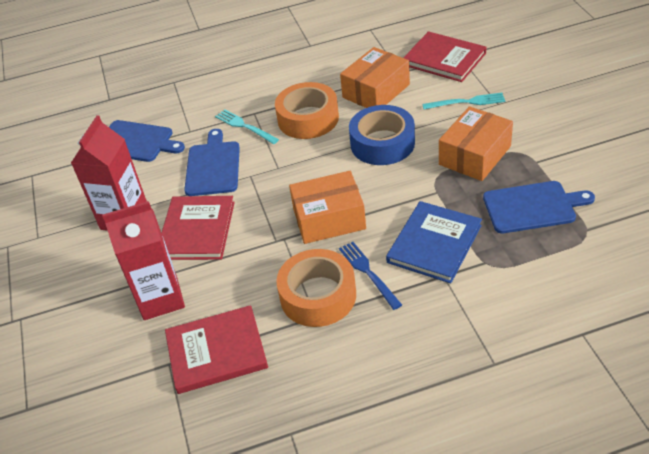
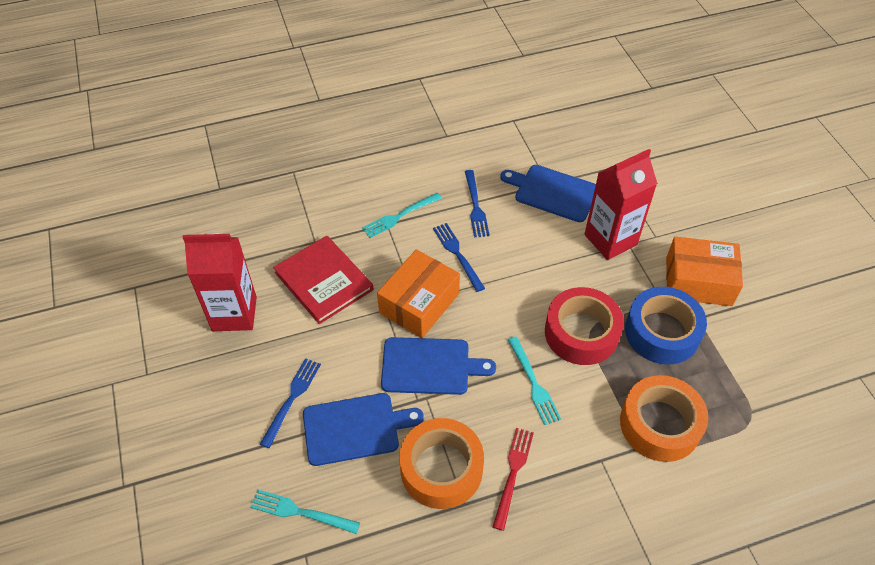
blue book: [386,201,482,283] = 1 -> none = 0
blue fork: [339,242,402,310] = 1 -> [260,358,321,448] [433,223,485,292] [465,170,490,238] = 3
orange box: [289,171,366,244] [340,47,410,108] [439,106,513,181] = 3 -> [377,249,460,338] [666,237,743,306] = 2
red book: [162,196,235,260] [165,305,268,394] [403,31,486,82] = 3 -> [273,236,373,324] = 1
red fork: none = 0 -> [493,428,534,531] = 1
red tape: none = 0 -> [545,287,624,365] = 1
turquoise fork: [215,109,279,144] [422,93,505,109] = 2 -> [250,490,360,534] [362,193,442,238] [508,336,561,425] = 3

